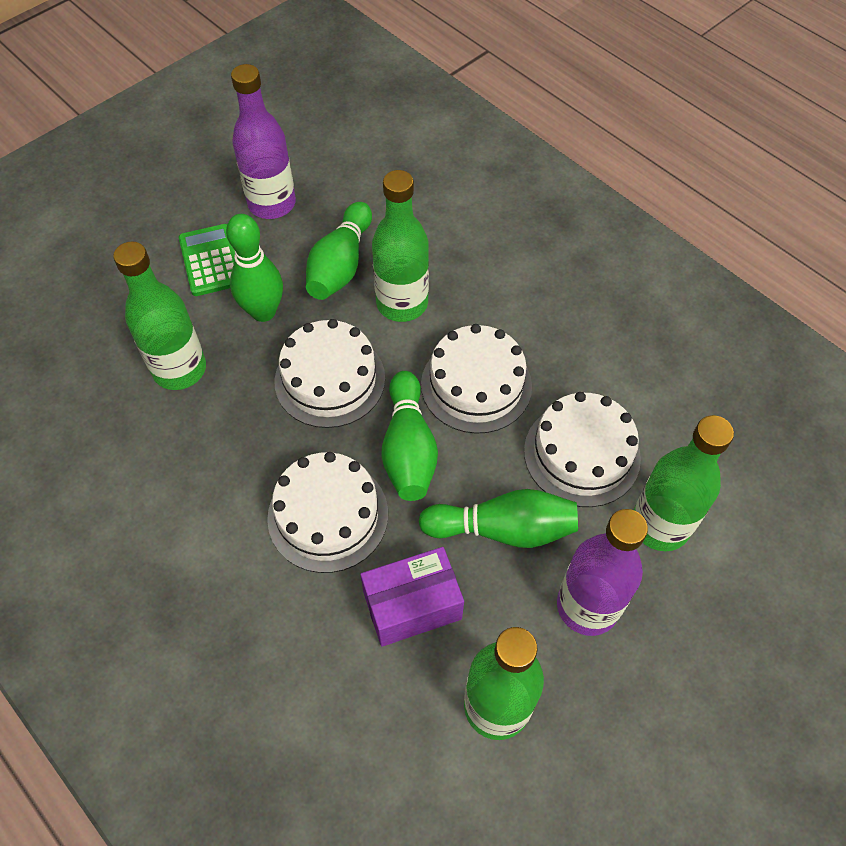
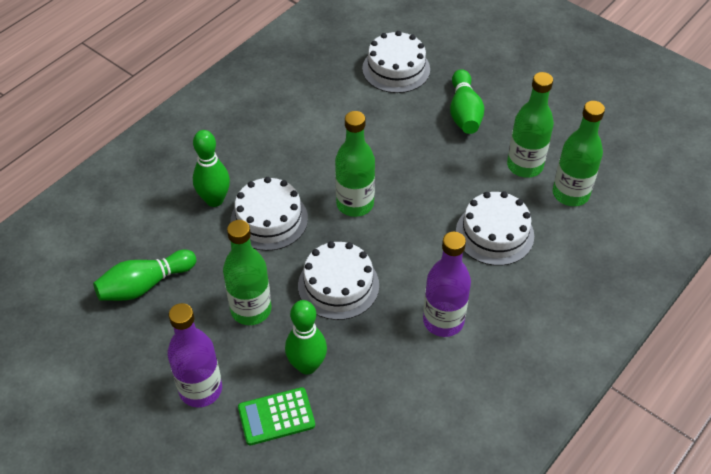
purple box: [360,547,464,647] = 1 -> none = 0

